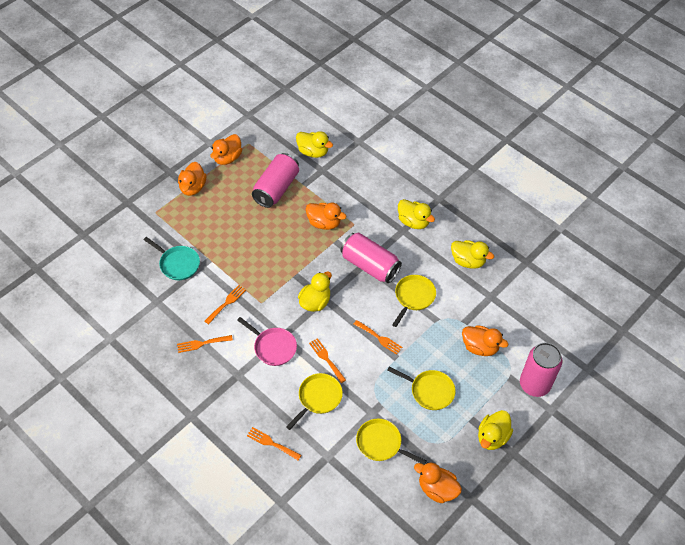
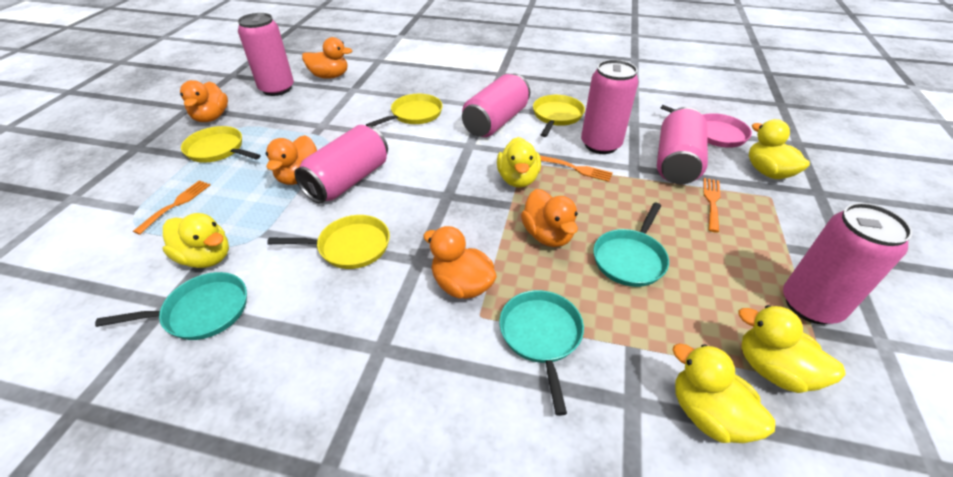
orange fork: [177,335,233,353] [205,285,246,324] [247,427,301,460] [309,338,346,383] [354,320,402,355] = 5 -> [133,181,211,235] [540,155,613,182] [703,178,720,233] = 3
pink can: [252,153,299,208] [340,233,402,283] [520,343,562,397] = 3 -> [238,13,294,96] [294,125,388,204] [462,74,530,137] [581,60,639,154] [657,107,708,184] [783,203,913,324] = 6
turquoise pan: [144,237,200,280] = 1 -> [95,272,247,340] [499,290,584,416] [593,202,669,287] = 3

